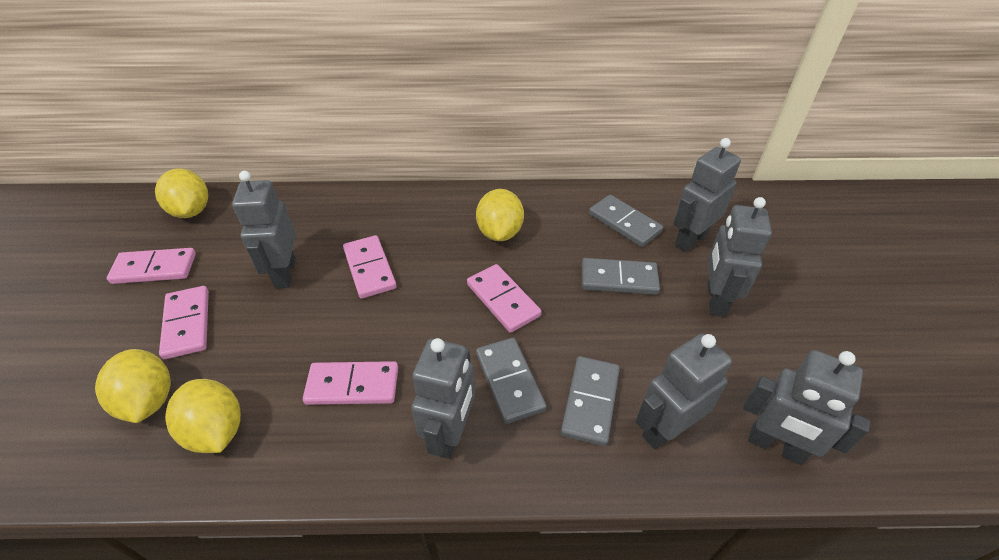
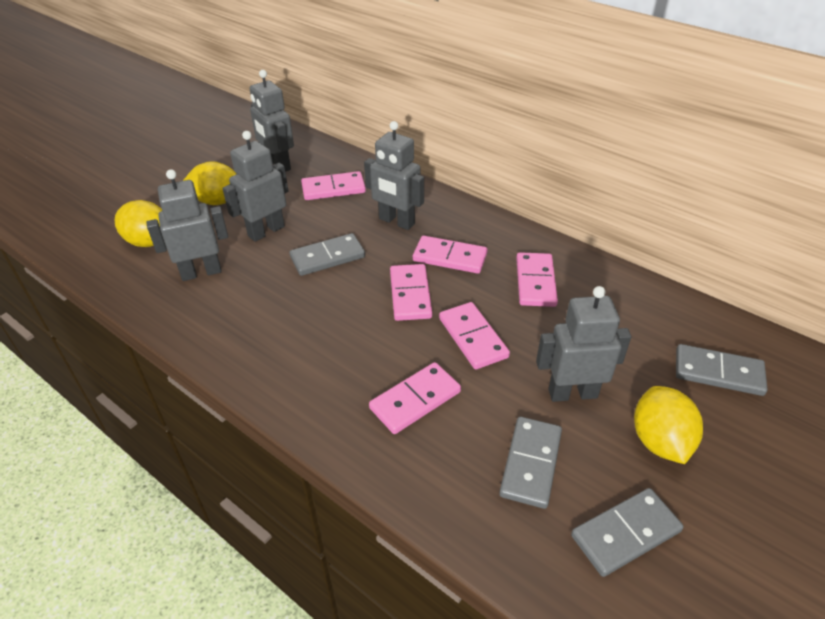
grey robot: [232,171,296,288] [411,338,475,459] [636,334,732,450] [674,138,741,252] [707,197,772,317] [743,350,870,465] = 6 -> [146,169,228,281] [222,131,289,242] [250,70,294,172] [364,121,424,230] [536,286,631,402] = 5
pink domino: [107,248,196,284] [159,286,209,359] [303,361,398,405] [343,235,397,299] [467,264,541,333] = 5 -> [301,171,366,200] [369,362,461,434] [390,264,432,321] [413,236,488,274] [439,302,510,369] [516,252,558,307] = 6
yellow lemon: [95,349,171,423] [155,168,208,218] [165,379,241,453] [476,189,524,241] = 4 -> [115,200,162,247] [183,161,236,205] [634,386,703,464] = 3

